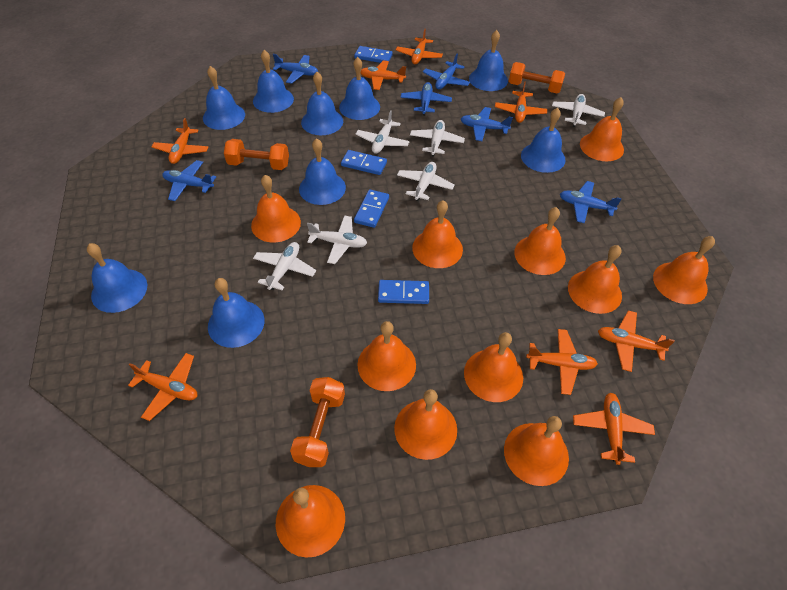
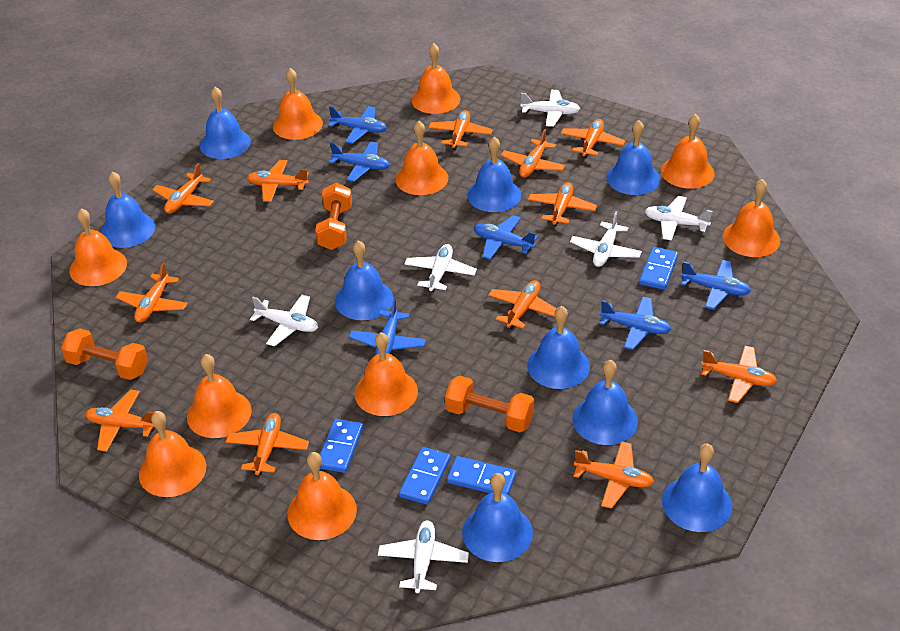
orange bell: [251,175,301,242] [276,485,345,558] [357,321,416,391] [394,389,457,460] [412,200,463,268] [464,332,523,402] [504,416,569,486] [514,207,566,275] [568,245,622,314] [580,97,624,161] [653,236,715,304] = 11 -> [69,208,127,286] [139,411,206,497] [187,354,252,438] [273,68,323,140] [287,452,357,540] [354,332,418,416] [395,121,448,195] [411,43,460,114] [661,114,715,189] [723,179,780,257] = 10
orange plane: [128,353,197,421] [152,118,208,164] [361,60,406,90] [396,29,443,64] [495,82,547,123] [526,329,598,395] [573,393,655,465] [598,310,675,372] = 8 -> [85,389,155,452] [116,263,188,323] [152,163,214,214] [226,413,309,475] [247,160,309,202] [428,110,493,150] [488,280,557,329] [501,129,565,178] [528,182,597,227] [560,119,625,158] [573,441,654,509] [701,346,777,403] = 12

